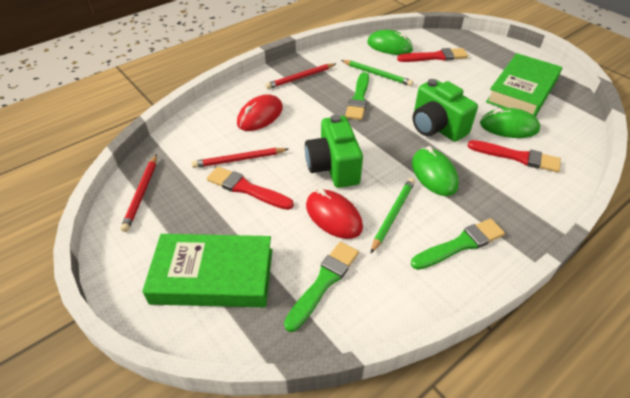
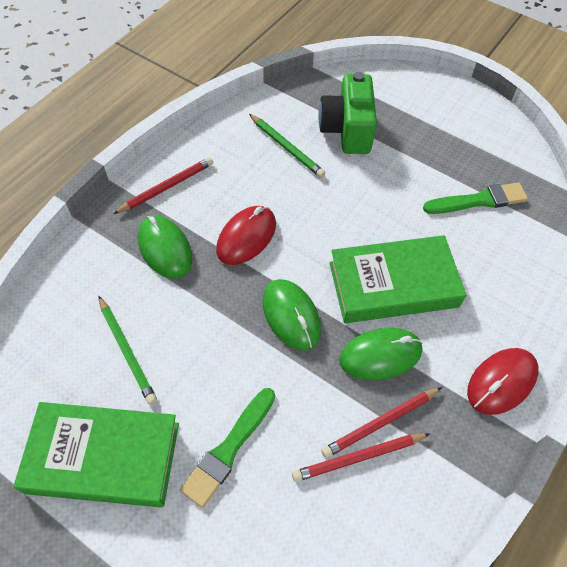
green brush: [284,242,359,332] [345,72,369,120] [411,218,505,270] = 3 -> [180,388,275,508] [423,182,528,214] = 2
green camera: [305,114,363,188] [412,79,478,142] = 2 -> [318,72,377,154] = 1
red brush: [207,166,294,210] [397,48,468,62] [468,140,561,172] = 3 -> none = 0

